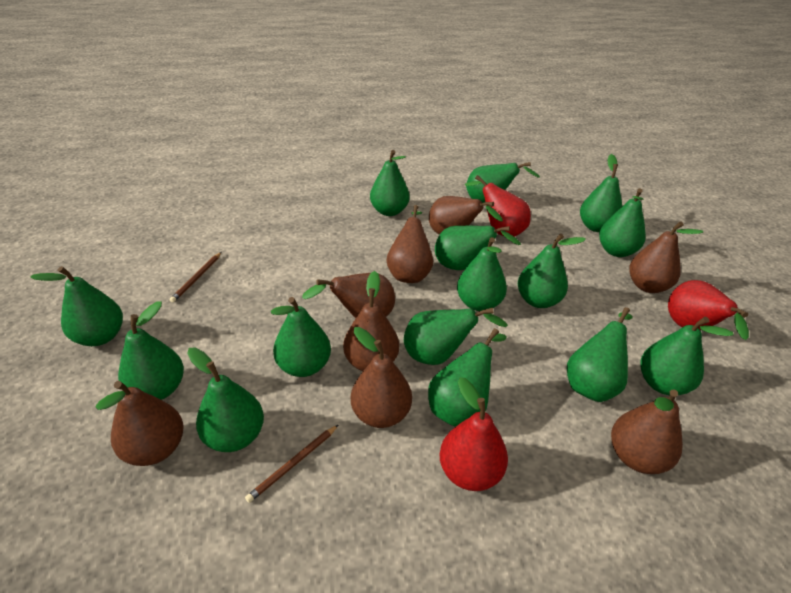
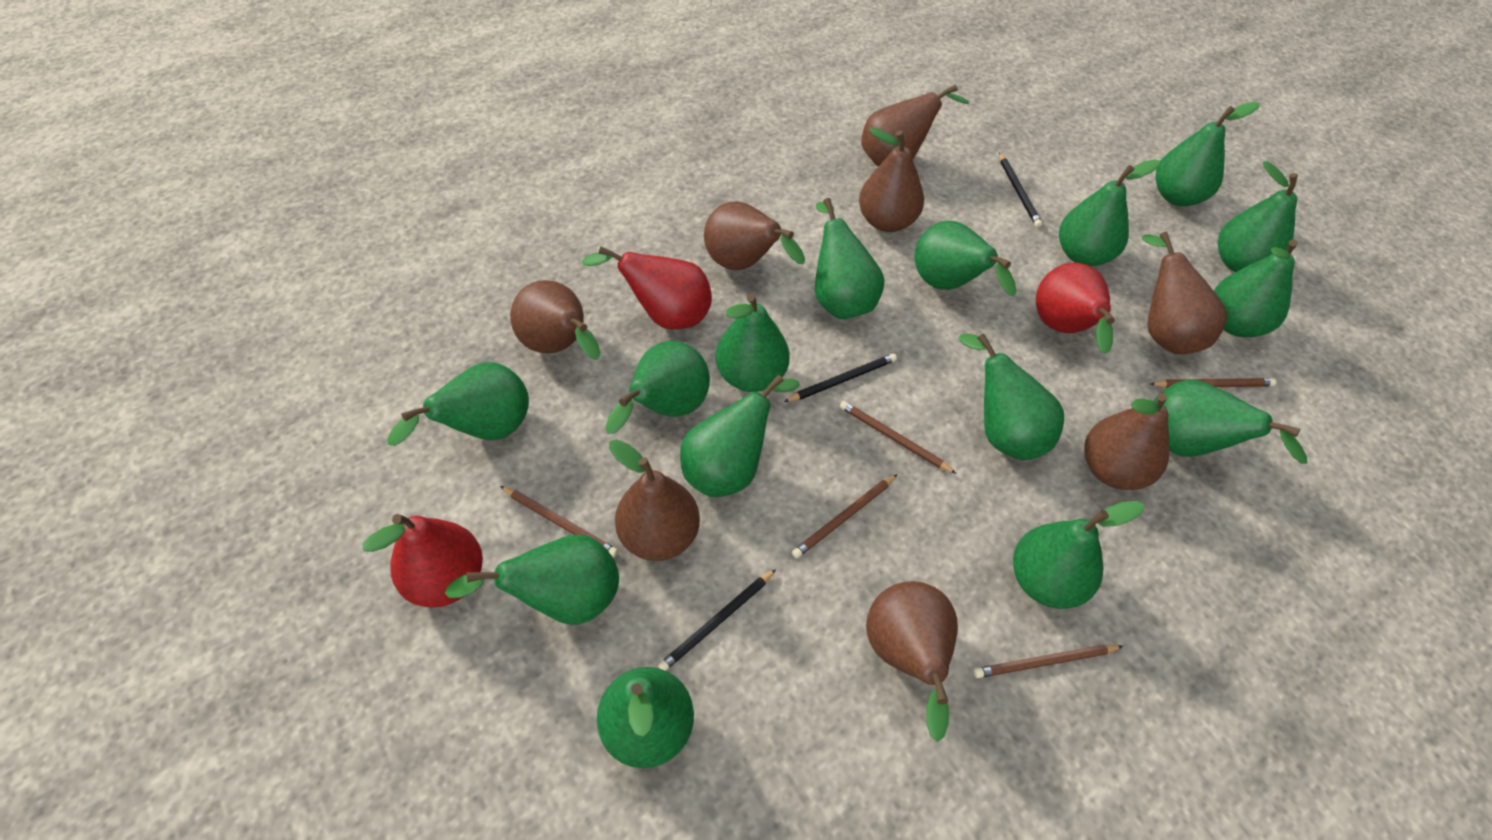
black pencil: none = 0 -> [658,569,776,671] [784,354,897,402] [999,153,1042,227] = 3
brown pencil: [170,252,221,303] [245,425,338,503] = 2 -> [500,486,618,557] [792,474,898,558] [840,401,957,474] [974,644,1123,678] [1150,378,1276,388] = 5

